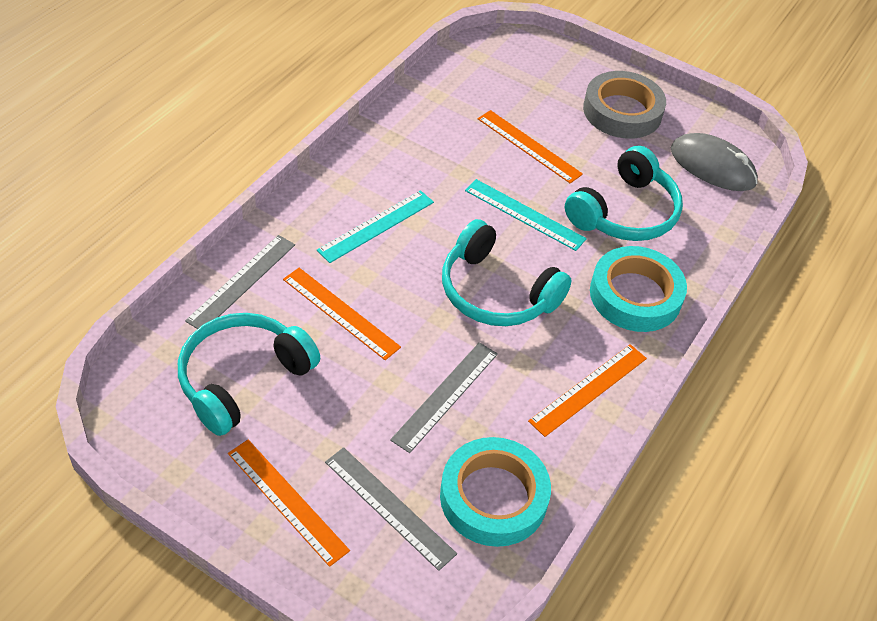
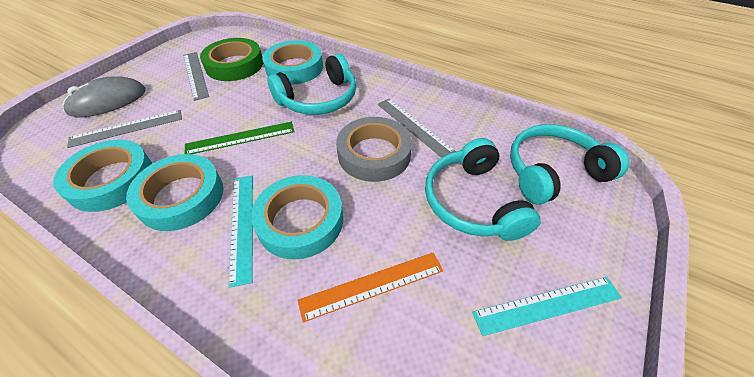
green ruler: none = 0 -> [185,122,295,154] = 1
green tape: none = 0 -> [200,38,263,81] = 1
orange ruler: [228,440,350,567] [283,268,401,360] [478,110,583,184] [528,344,647,437] = 4 -> [297,252,443,323] = 1
turquoise tape: [440,437,551,547] [590,246,687,332] = 2 -> [53,140,152,212] [126,154,224,231] [251,175,343,259] [262,40,323,85] = 4

